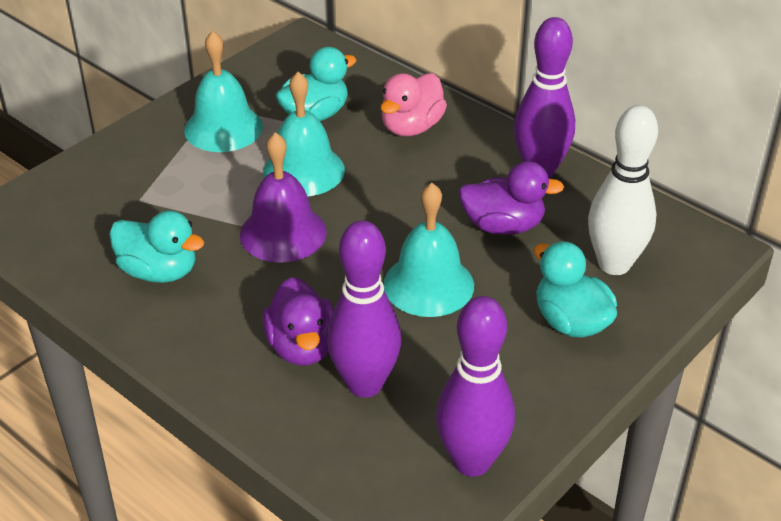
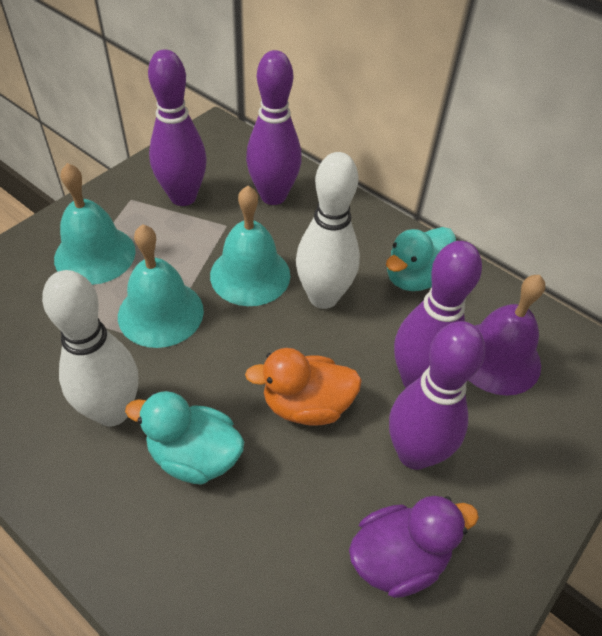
orange duck: none = 0 -> [245,348,362,426] = 1
pink duck: [380,73,447,136] = 1 -> none = 0
purple bowling pin: [327,220,401,398] [436,296,515,477] [514,17,575,178] = 3 -> [148,50,207,206] [246,50,302,205] [389,321,485,470] [394,241,482,388] = 4
purple duck: [262,277,334,365] [458,161,564,235] = 2 -> [349,496,479,598] = 1
turquoise duck: [109,210,204,283] [276,47,356,121] [534,241,617,337] = 3 -> [125,391,244,485] [386,227,456,291] = 2
white bowling pin: [588,105,658,275] = 1 -> [42,270,138,426] [296,152,360,309] = 2

